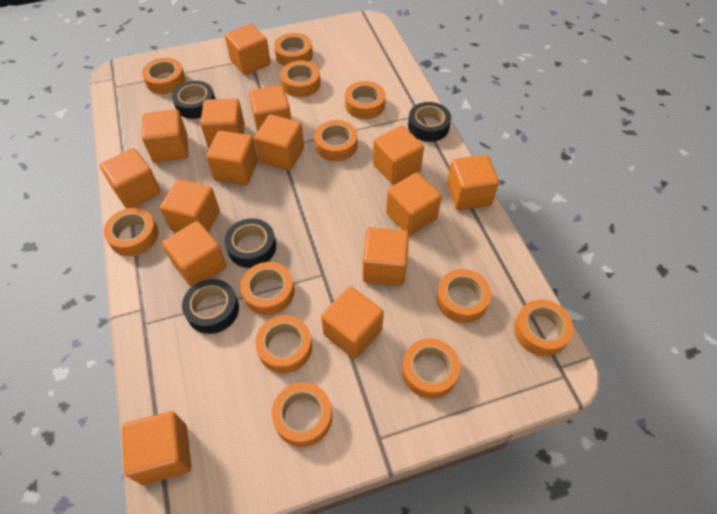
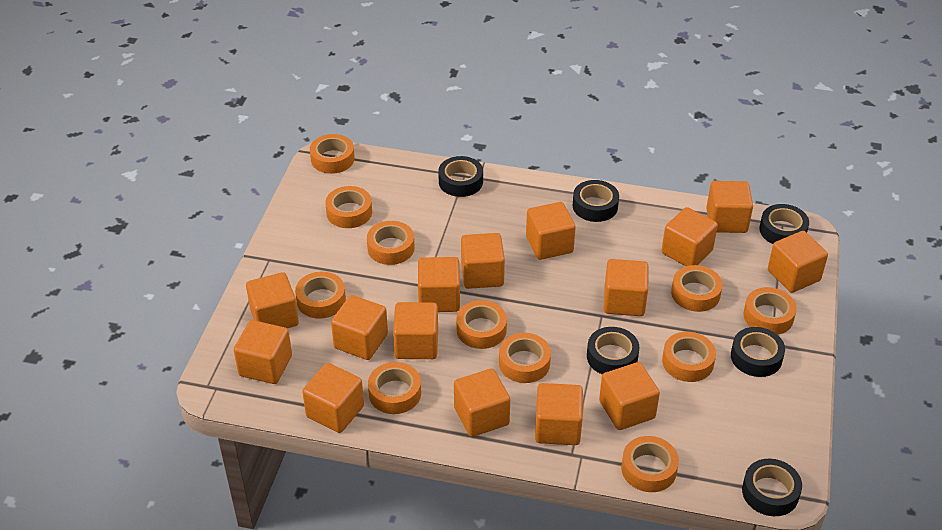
black tape: [172,81,215,119] [182,279,239,334] [225,218,276,268] [408,102,451,142] = 4 -> [438,156,483,197] [573,180,619,222] [587,327,639,375] [731,327,785,377] [742,459,802,516] [759,204,809,244] = 6
orange tape: [104,208,159,256] [142,58,186,94] [240,262,294,315] [255,315,312,373] [272,382,332,447] [274,33,313,66] [280,61,321,97] [314,120,358,161] [345,81,386,119] [402,338,460,399] [436,269,491,323] [514,300,574,356] = 12 -> [295,272,346,319] [310,134,355,174] [325,186,372,228] [367,221,415,265] [368,362,421,414] [456,300,507,349] [499,333,551,383] [621,436,679,492] [662,332,716,382] [671,265,723,312] [743,287,797,335] = 11

